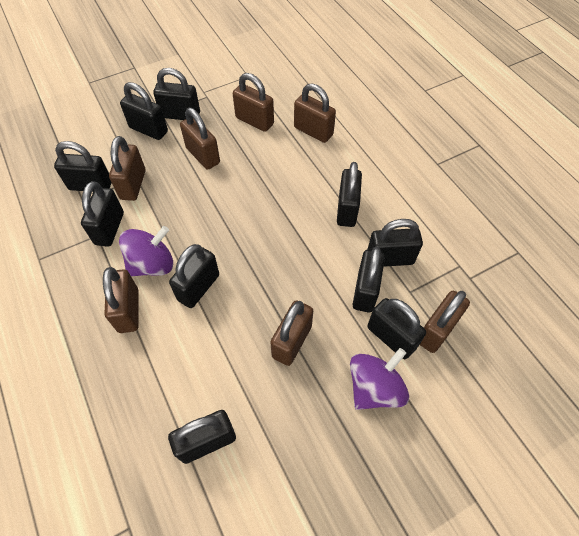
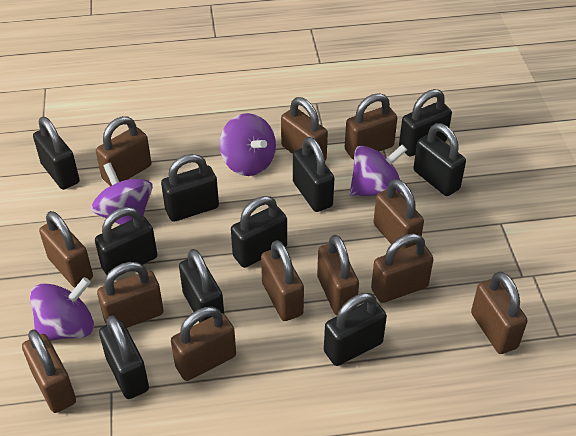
brown padlock: [103,267,138,333] [109,136,145,201] [180,108,220,170] [233,73,274,132] [270,300,313,366] [294,83,336,143] [420,291,470,353] = 7 -> [22,329,76,413] [39,211,93,287] [96,116,151,186] [97,262,164,328] [171,307,236,381] [261,240,304,321] [281,97,328,161] [317,235,359,315] [345,93,397,160] [371,233,434,303] [373,179,424,251] [471,272,528,354] = 12
purple spinning top: [119,226,173,276] [350,348,409,410] = 2 -> [30,277,94,341] [91,162,153,225] [219,113,276,176] [350,144,407,196] = 4

